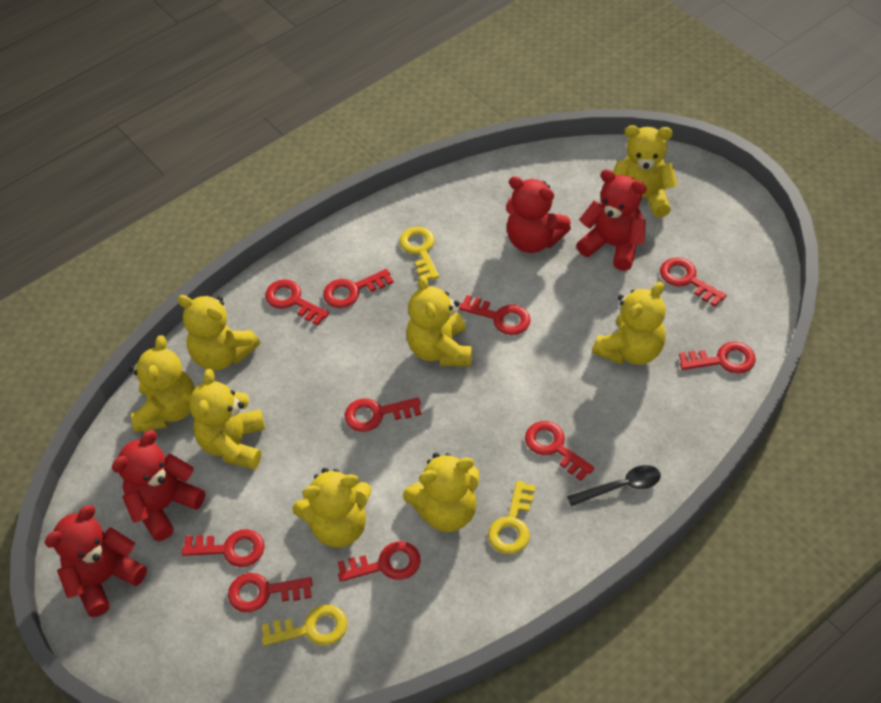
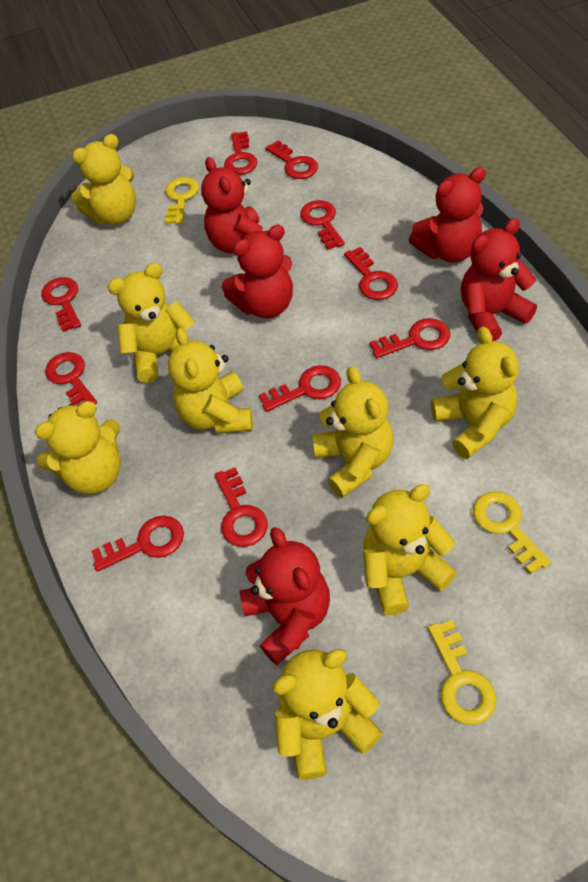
black spoon: [567,465,661,506] = 1 -> none = 0
red teddy bear: [45,505,147,617] [112,430,205,541] [506,176,571,253] [576,169,647,271] = 4 -> [201,157,269,253] [222,225,293,318] [240,527,330,665] [409,167,486,263] [461,218,537,341] = 5

